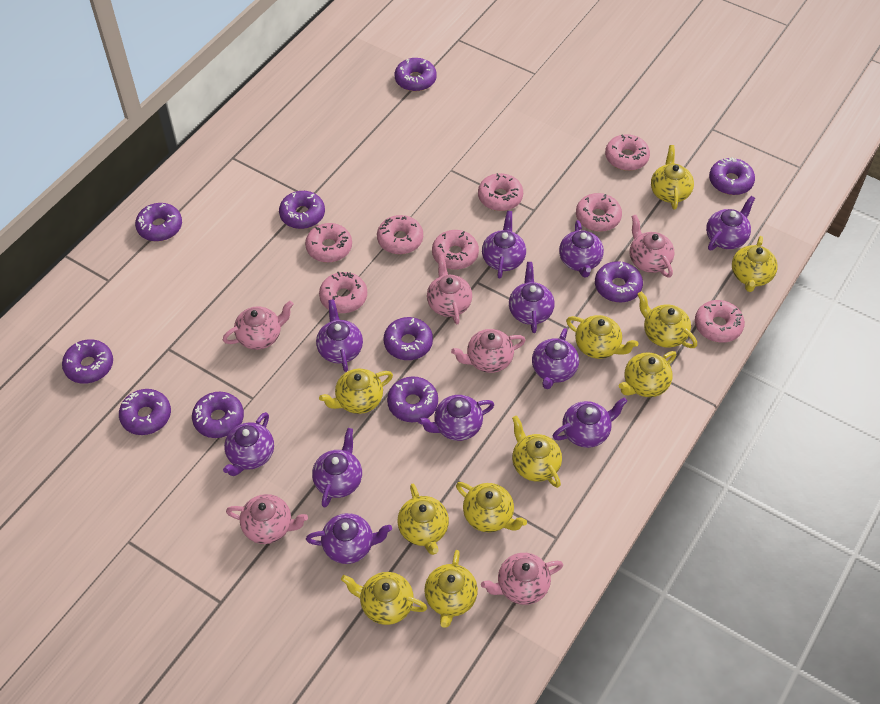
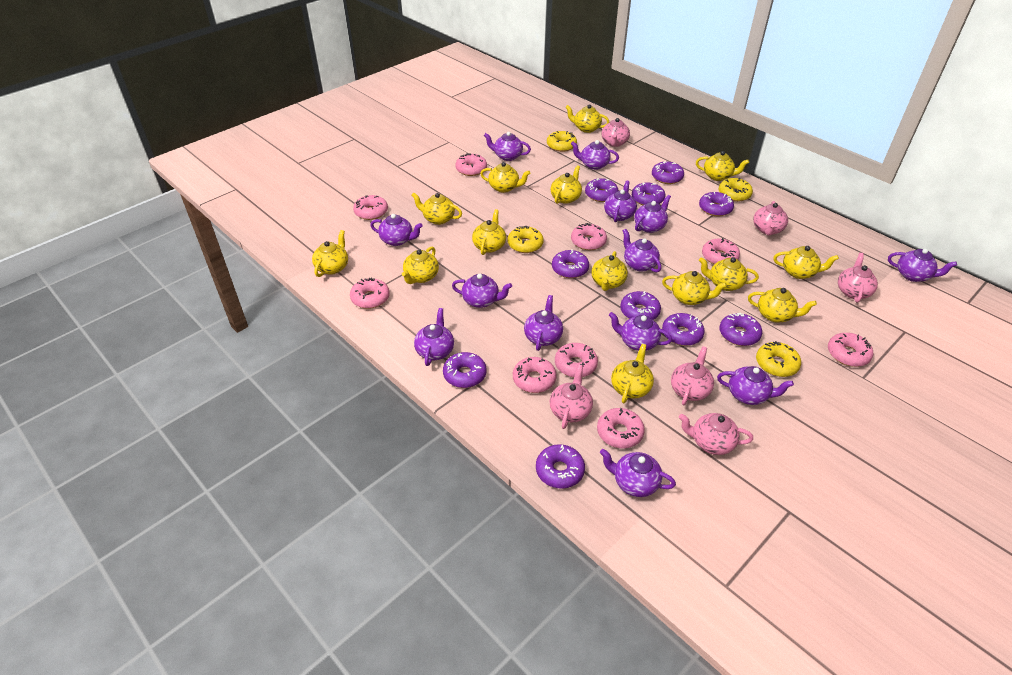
pink donut: [305,223,352,263] [319,271,367,313] [377,215,423,254] [432,230,479,270] [478,173,523,211] [576,193,622,232] [605,134,650,171] [695,300,745,343] = 8 -> [350,277,390,309] [353,195,388,220] [455,153,487,176] [513,357,557,393] [555,343,598,377] [571,223,607,250] [597,408,645,448] [702,238,740,264] [828,333,873,367] = 9
purple teapot: [223,412,274,476] [306,513,392,564] [312,428,362,508] [316,299,363,372] [418,395,494,441] [482,211,526,279] [509,262,554,333] [532,328,579,389] [553,398,627,448] [559,220,604,277] [706,196,755,250] = 11 -> [370,214,423,246] [414,308,454,366] [452,274,512,308] [484,132,531,161] [524,295,563,351] [571,140,619,170] [600,449,676,497] [604,181,637,222] [609,312,672,351] [623,229,661,273] [634,195,671,233] [717,366,794,405] [888,248,957,282] = 13
yellow donut: none = 0 -> [508,226,544,253] [547,131,577,152] [718,178,753,202] [756,341,801,377] = 4
yellow teapot: [319,369,393,414] [341,572,427,625] [397,484,449,555] [424,550,478,628] [456,482,527,532] [512,416,562,488] [566,315,638,359] [619,351,676,397] [637,291,697,348] [651,145,694,210] [732,236,778,292] = 11 -> [312,230,348,277] [402,246,439,284] [412,192,462,225] [472,209,506,255] [480,162,530,193] [551,165,582,204] [565,104,609,133] [591,251,628,291] [611,344,654,403] [662,271,727,305] [696,151,749,181] [699,257,759,291] [748,288,817,322] [773,246,839,279] = 14

